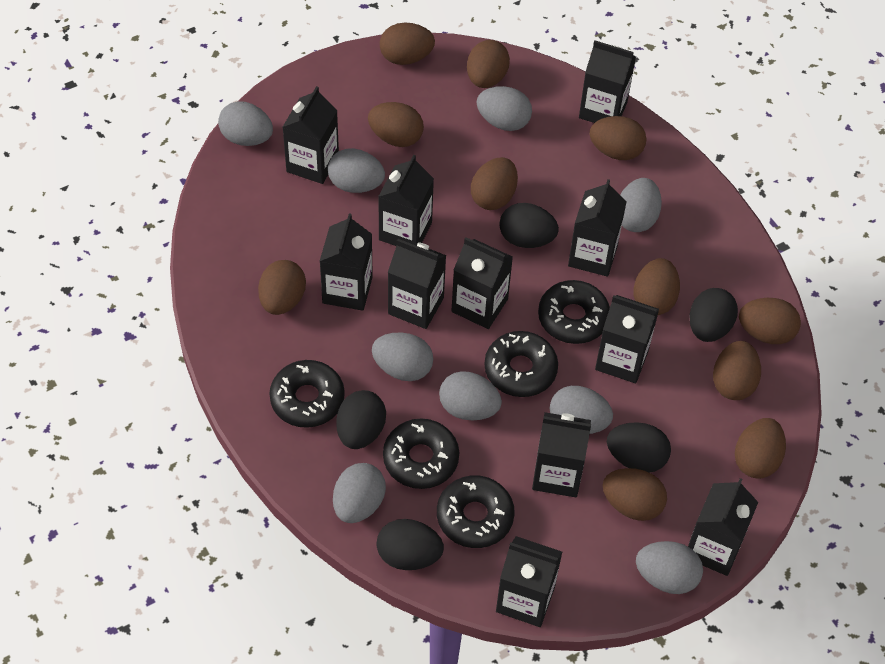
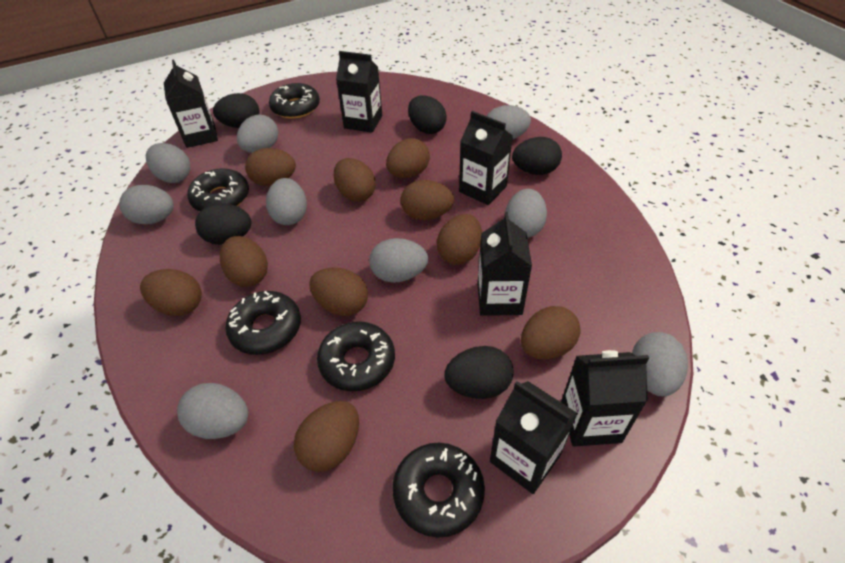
black carton: [283,86,339,184] [319,213,373,311] [378,155,434,246] [388,239,446,329] [452,237,513,329] [496,536,562,627] [532,412,591,497] [568,179,627,277] [579,40,636,123] [595,295,659,383] [688,478,758,576] = 11 -> [164,59,218,148] [336,51,382,133] [459,111,513,205] [477,212,532,316] [490,381,578,494] [561,350,649,447] = 6
brown egg: [258,260,306,315] [368,102,424,147] [380,23,435,65] [467,40,510,88] [471,157,518,210] [589,116,646,160] [602,468,667,521] [633,258,680,315] [713,341,761,400] [735,418,786,479] [739,298,801,344] = 11 -> [140,269,202,316] [220,236,268,287] [245,148,296,186] [294,401,359,472] [309,268,368,316] [334,158,376,202] [386,138,430,178] [401,180,454,220] [437,214,482,265] [521,306,581,359] = 10

